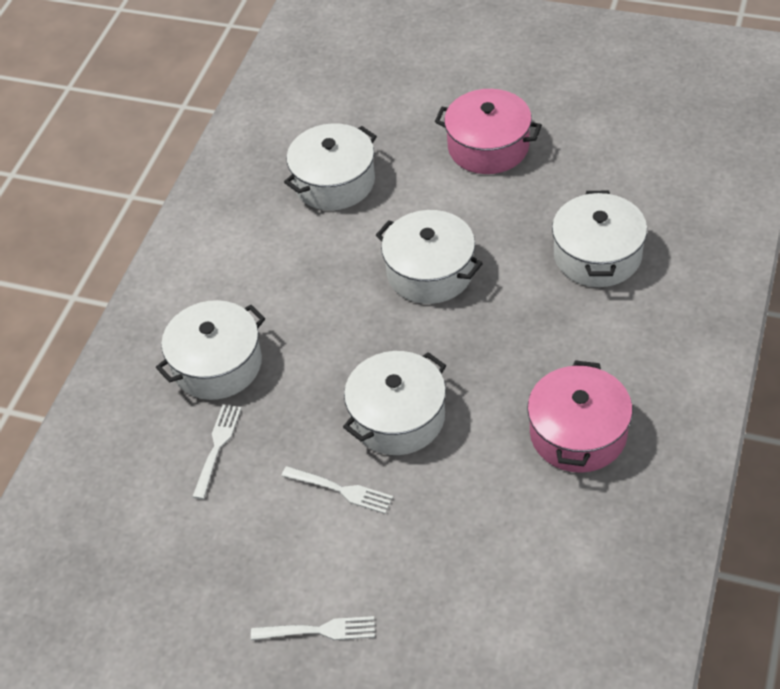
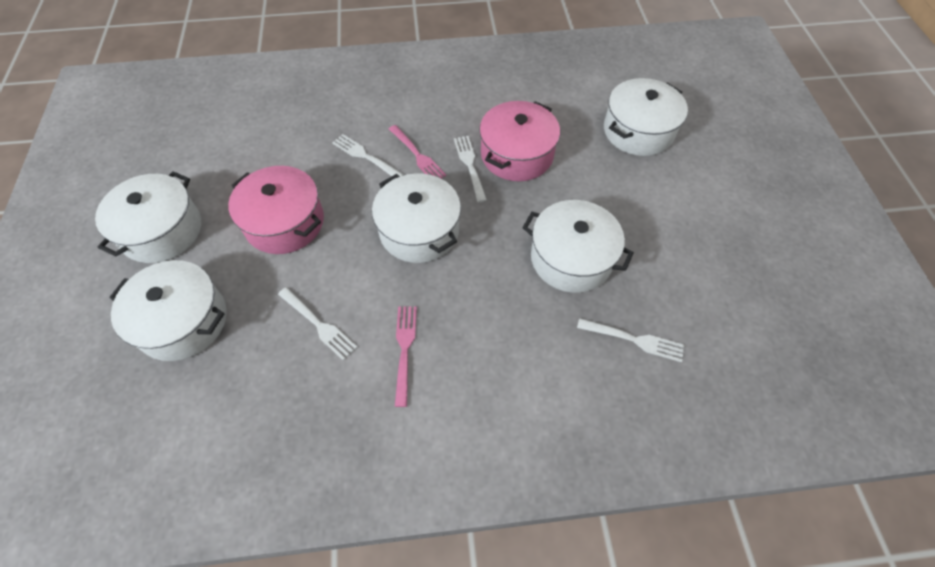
pink fork: none = 0 -> [389,125,446,179] [395,307,417,407] = 2
white fork: [192,404,242,499] [251,616,375,640] [281,466,393,514] = 3 -> [278,287,357,360] [332,134,404,176] [454,136,487,202] [577,318,684,362] = 4

